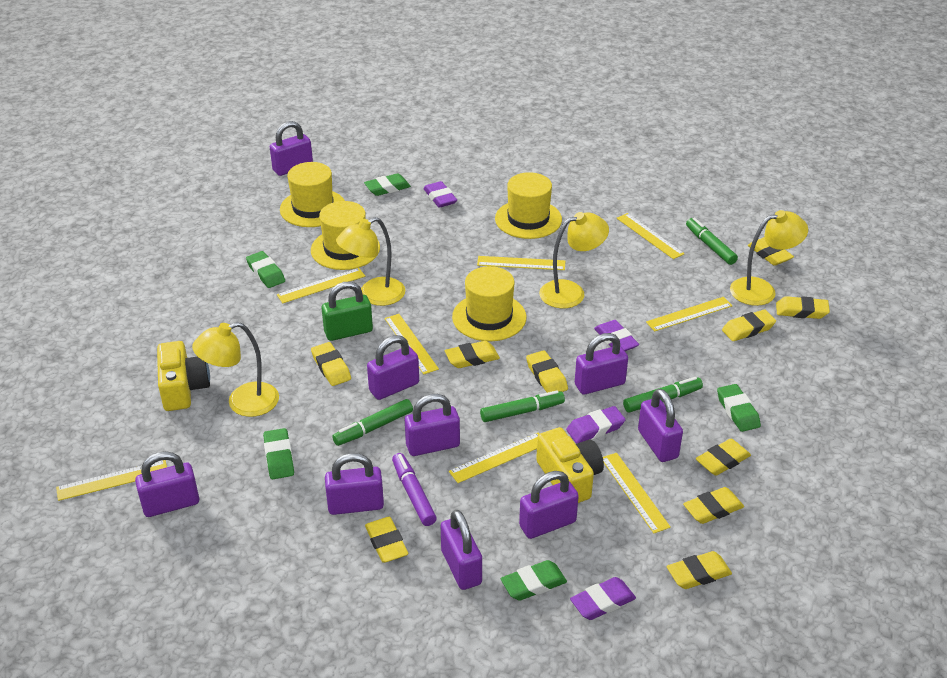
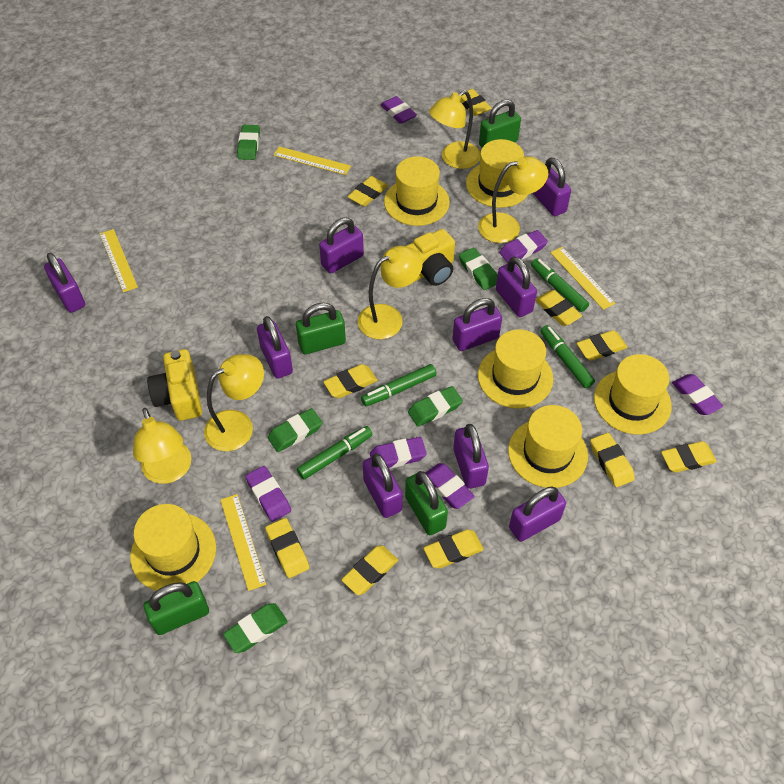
green padlock: [322,281,373,341] = 1 -> [144,581,209,635] [296,303,346,354] [405,471,448,535] [479,99,521,147] = 4
purple eraser: [424,181,457,208] [566,406,625,443] [570,577,636,620] [594,320,639,351] = 4 -> [245,466,291,522] [370,437,427,468] [381,96,417,124] [425,463,475,509] [499,230,548,263] [672,374,723,415] = 6
purple marker: [392,453,437,526] = 1 -> none = 0
yellow hat: [280,162,345,227] [311,201,380,270] [452,266,526,341] [495,172,562,239] = 4 -> [130,504,216,591] [384,156,450,226] [466,139,528,208] [478,329,553,408] [508,405,588,488] [594,354,672,435] = 6
yellow lamp: [192,322,279,417] [336,217,405,306] [539,212,609,308] [730,210,808,306] = 4 -> [133,408,191,484] [204,354,264,451] [358,246,423,339] [429,90,480,169] [478,156,548,243] = 5
yellow ruler: [56,460,167,501] [277,268,365,303] [385,314,439,374] [449,432,539,483] [477,256,565,270] [603,453,671,533] [617,213,685,259] [646,297,733,332] = 8 -> [100,229,138,292] [220,494,266,591] [273,146,351,175] [550,247,616,310] = 4

